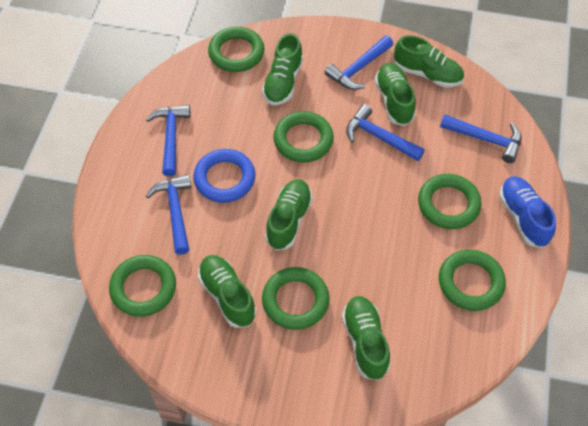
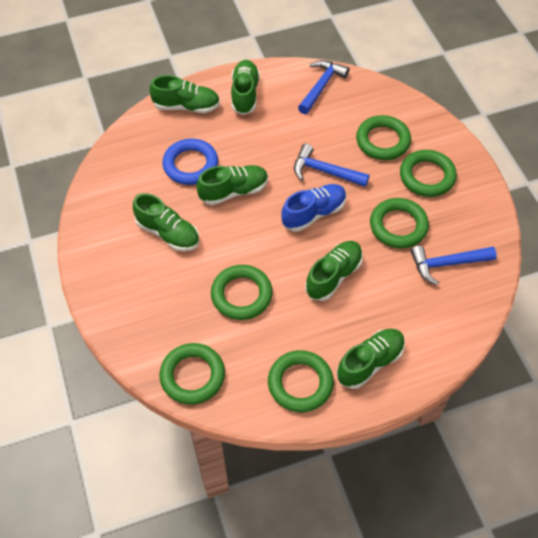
blue hammer: [146,105,190,177] [146,174,191,255] [324,36,393,90] [346,104,425,161] [440,115,522,163] = 5 -> [294,144,370,187] [298,60,349,114] [411,246,497,285] = 3

